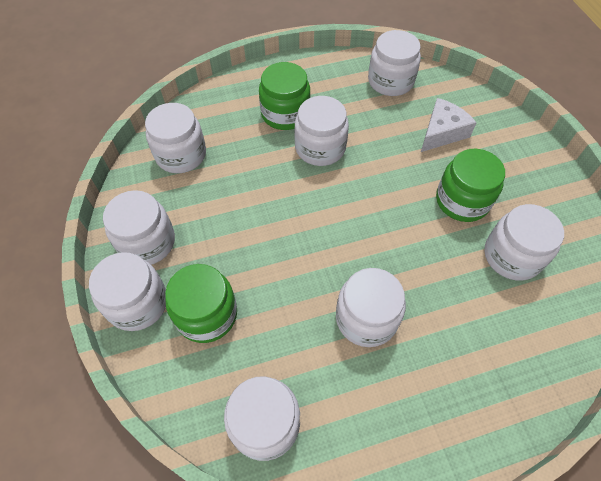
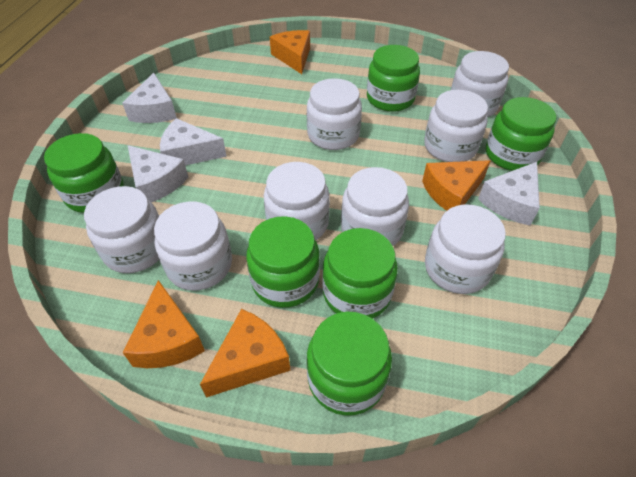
green jar: [165,264,237,343] [259,62,310,130] [436,149,505,222] = 3 -> [44,133,124,213] [246,216,320,308] [307,312,392,416] [322,228,398,319] [367,45,420,112] [486,97,557,171] = 6
orange cheese: none = 0 -> [122,280,205,368] [200,309,290,398] [270,30,310,74] [422,160,491,211] = 4
white cheese: [421,98,477,152] = 1 -> [122,73,177,123] [128,145,188,202] [160,118,227,166] [478,162,540,226] = 4

